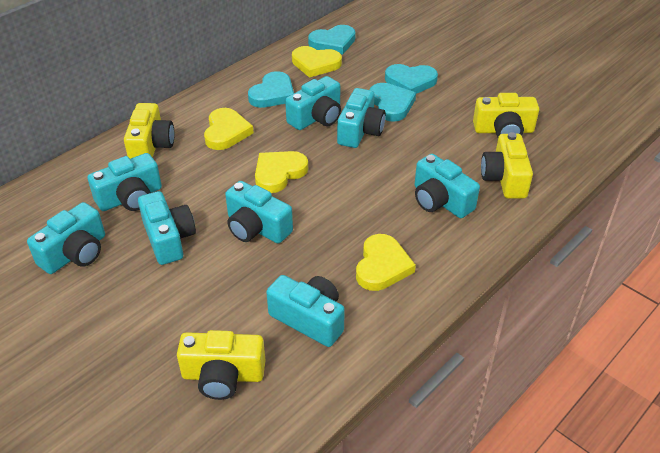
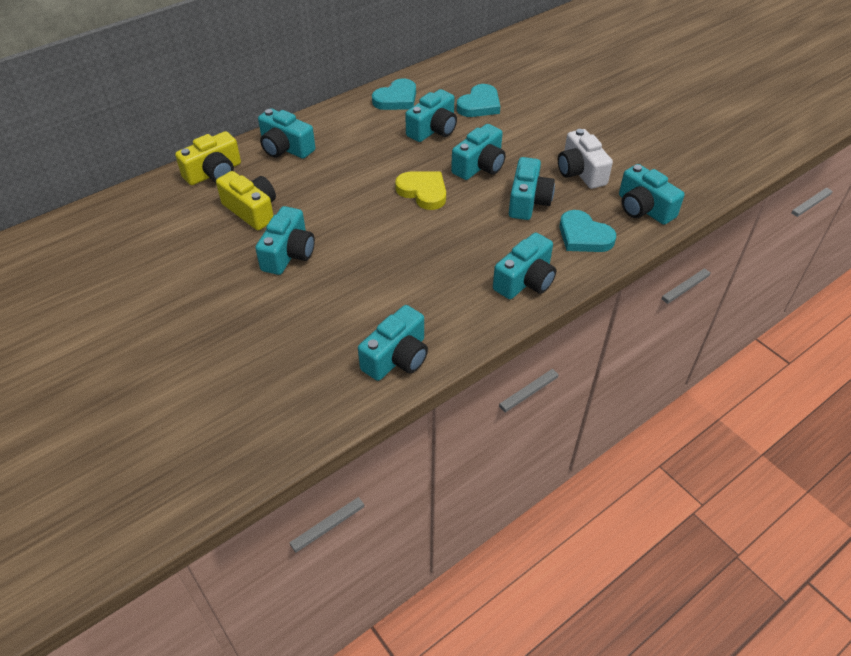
turquoise heart: [248,71,294,108] [308,25,356,55] [370,83,416,122] [385,64,438,94] = 4 -> [372,78,416,110] [457,84,500,117] [559,210,616,252] = 3
white camera: none = 0 -> [558,129,613,189] = 1
yellow camera: [124,103,174,159] [177,330,265,400] [473,93,539,137] [481,132,533,199] = 4 -> [175,131,241,185] [216,171,276,230] = 2
yellow heart: [204,108,254,150] [255,151,308,193] [292,46,342,78] [356,234,416,291] = 4 -> [395,172,446,210] = 1

